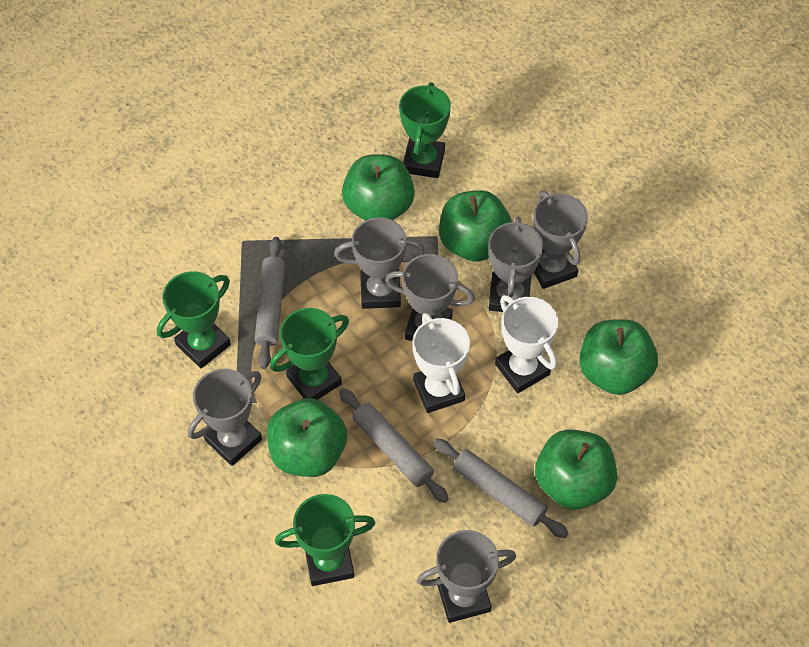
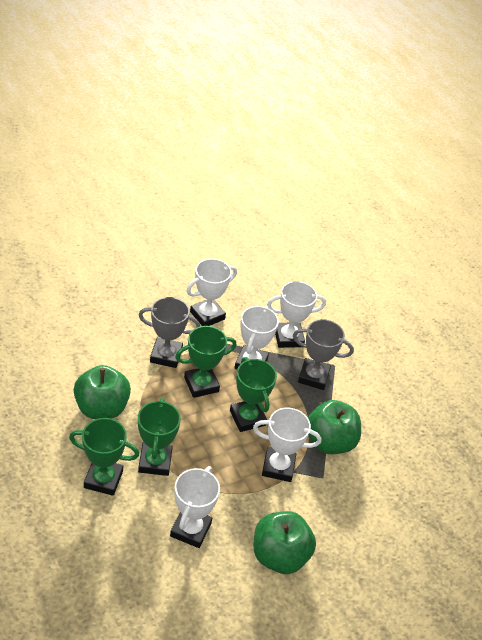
green apple: [267,398,347,477] [342,154,415,221] [439,190,512,262] [535,429,617,510] [579,319,658,395] = 5 -> [74,365,131,419] [253,511,316,574] [308,400,361,454] = 3
grey rolling pin: [255,237,285,369] [339,388,449,503] [434,439,569,538] = 3 -> none = 0
grey trophy: [188,369,262,466] [334,217,425,309] [385,254,475,341] [417,530,516,623] [488,217,543,312] [533,191,588,289] = 6 -> [139,297,200,368] [293,319,354,390] = 2
white trophy: [413,313,470,413] [495,295,558,393] = 2 -> [170,466,220,548] [187,259,237,326] [235,306,279,369] [253,407,321,482] [267,281,326,348] = 5

